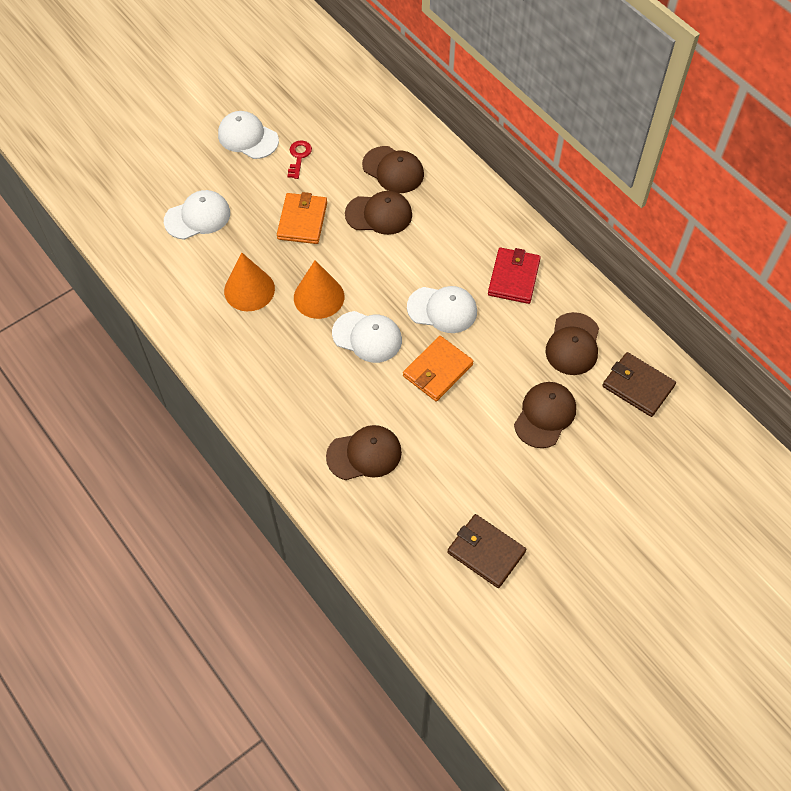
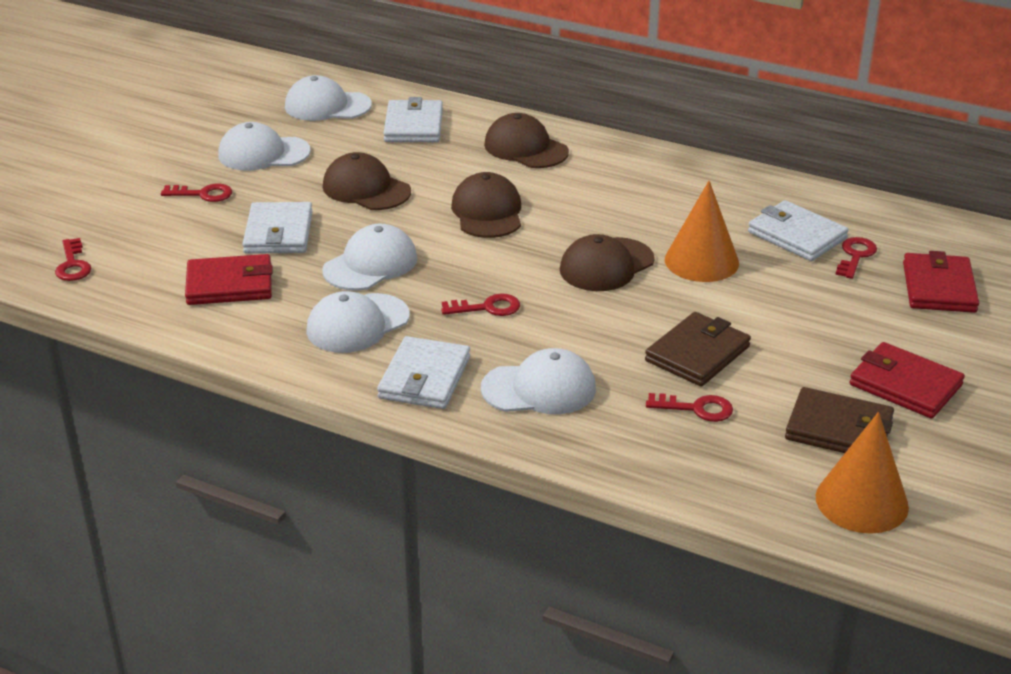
brown cap: [326,425,402,480] [345,191,412,235] [362,146,424,193] [514,382,576,448] [545,312,599,375] = 5 -> [323,152,411,210] [451,172,521,238] [484,113,569,168] [560,234,655,291] = 4
orange wallet: [277,192,327,244] [403,336,474,401] = 2 -> none = 0
red key: [288,140,312,179] = 1 -> [55,238,92,281] [161,184,232,202] [441,293,520,316] [646,393,733,422] [836,237,877,279] = 5
red wallet: [488,248,541,304] = 1 -> [185,254,273,305] [849,342,965,419] [903,251,979,313] = 3
white cap: [164,190,230,240] [218,111,279,159] [332,311,402,363] [407,286,477,333] = 4 -> [218,122,311,171] [285,75,372,121] [306,291,410,353] [322,224,418,291] [481,348,596,414] = 5
white wallet: none = 0 -> [242,202,313,254] [377,336,470,409] [383,97,443,142] [748,200,849,261] = 4

